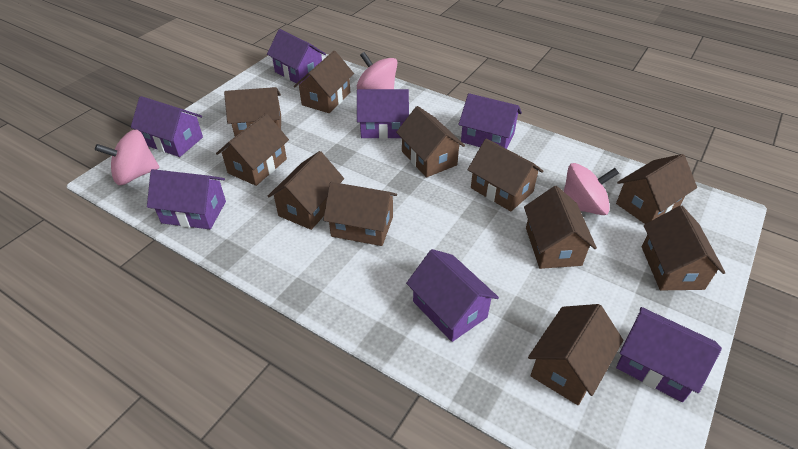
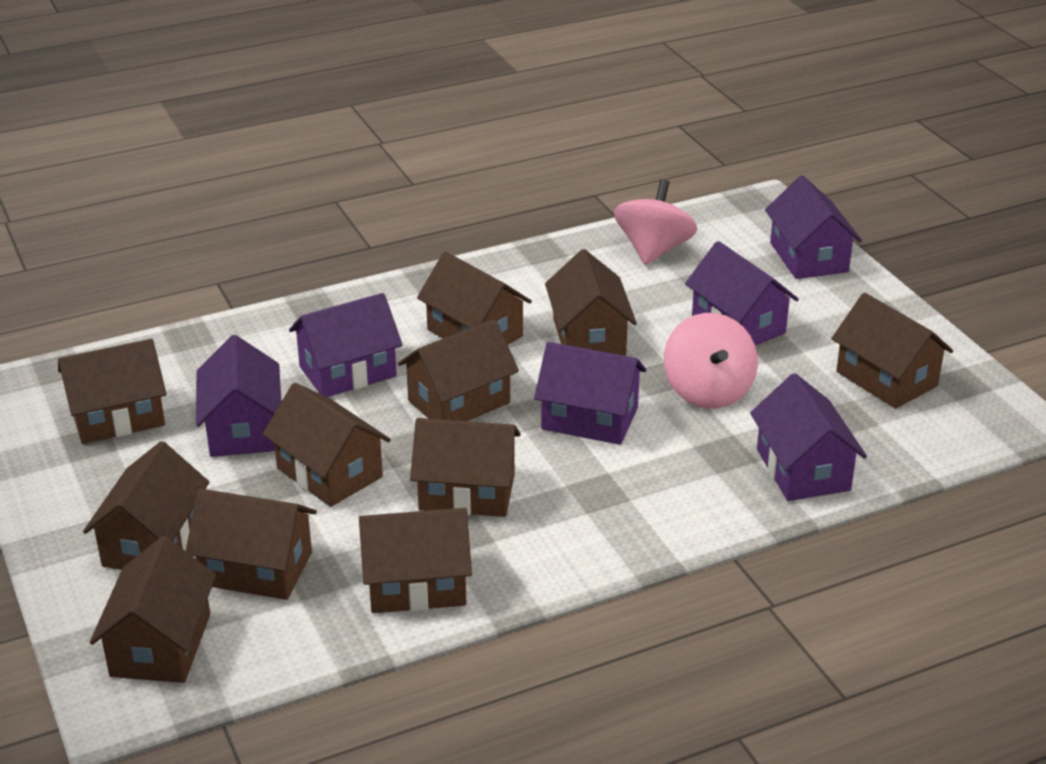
pink spinning top: [95,130,160,185] [357,52,398,89] [564,163,619,215] = 3 -> [614,179,697,265] [664,313,758,409] = 2
purple house: [131,96,203,157] [147,169,226,229] [267,29,326,84] [357,89,409,139] [406,249,499,342] [458,93,522,149] [616,307,722,402] = 7 -> [196,335,281,457] [289,293,403,397] [534,342,646,445] [685,241,799,346] [750,373,867,501] [765,175,862,279] = 6

